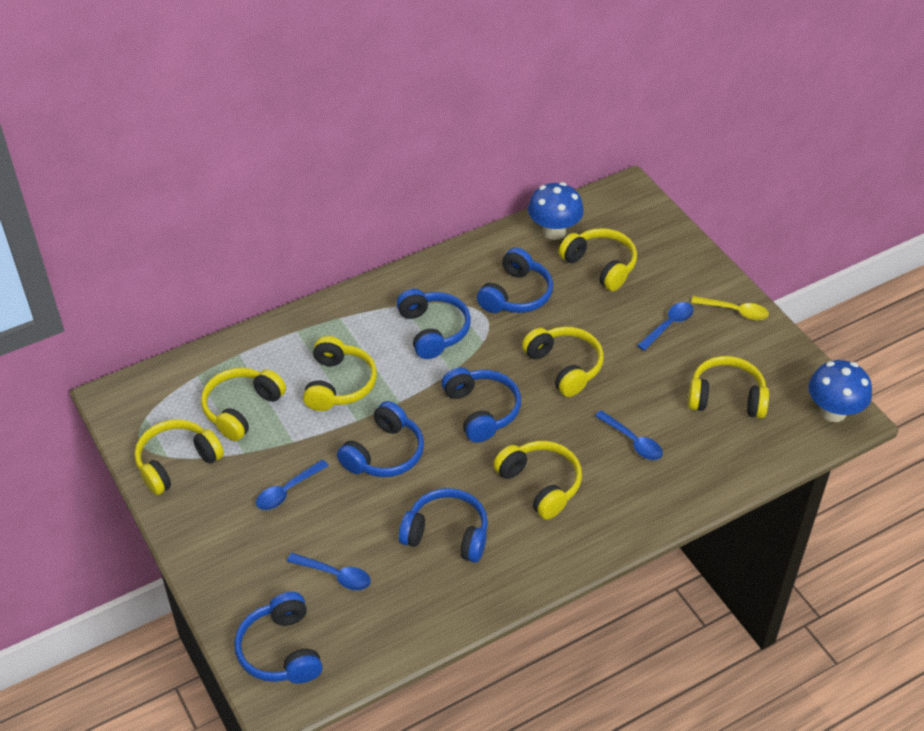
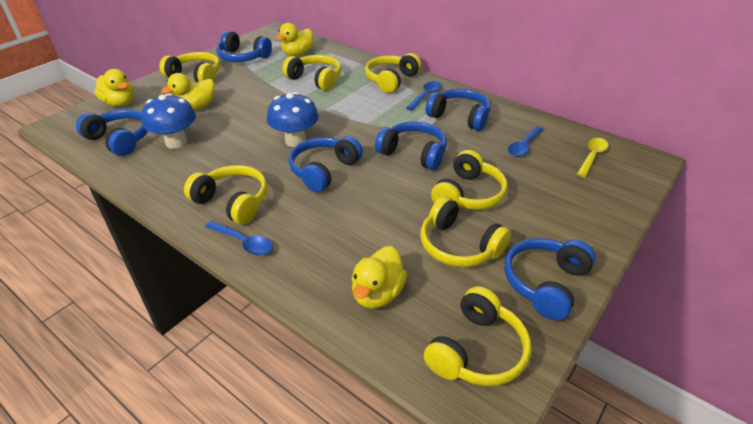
blue spoon: [256,459,329,510] [287,553,371,590] [595,410,663,460] [637,302,694,351] = 4 -> [205,221,273,256] [406,81,442,110] [508,126,544,157] = 3
yellow duck: none = 0 -> [94,69,134,107] [161,73,215,111] [276,23,313,56] [351,246,407,309] = 4

